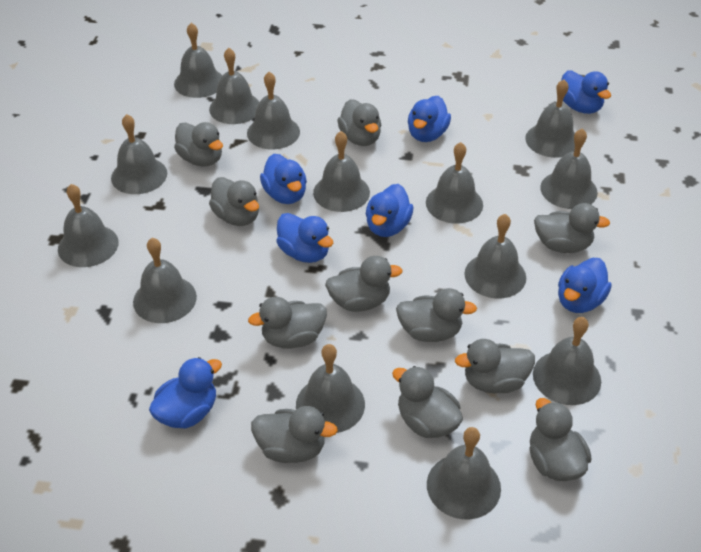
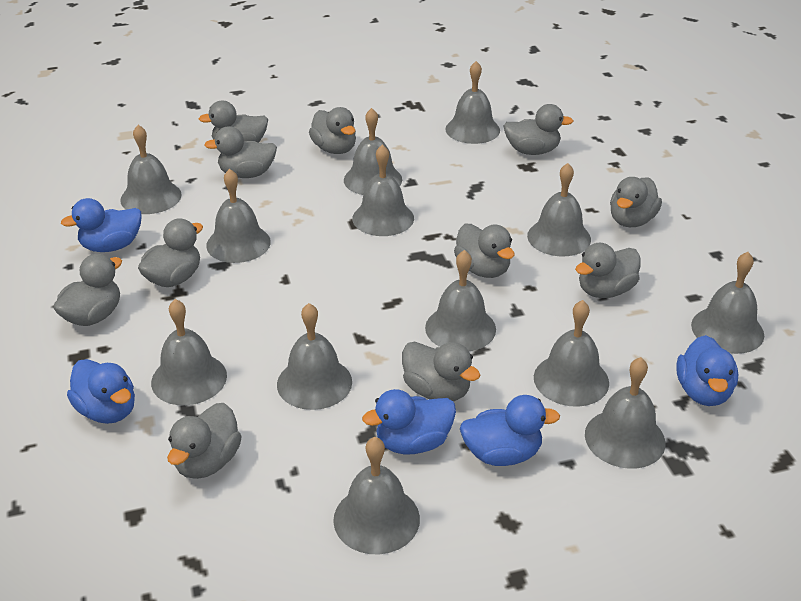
blue duck: [149,357,222,428] [260,154,307,204] [276,213,333,263] [366,184,413,237] [408,96,451,142] [558,258,611,313] [561,70,611,114] = 7 -> [61,198,142,252] [67,359,135,424] [362,389,456,454] [460,395,560,466] [676,335,738,406] = 5
grey bell: [58,184,119,267] [111,114,167,194] [133,238,197,323] [174,23,222,98] [209,48,259,124] [247,72,300,149] [296,344,365,433] [313,131,370,212] [426,142,483,223] [427,427,501,519] [464,214,526,298] [525,80,575,158] [533,317,601,405] [540,128,598,209] = 14 -> [120,125,182,214] [151,299,227,405] [206,169,271,263] [277,303,352,410] [333,437,420,554] [344,108,402,195] [352,145,414,236] [425,250,496,351] [445,61,500,144] [527,163,591,256] [534,300,609,407] [585,357,666,469] [691,252,764,354] = 13

